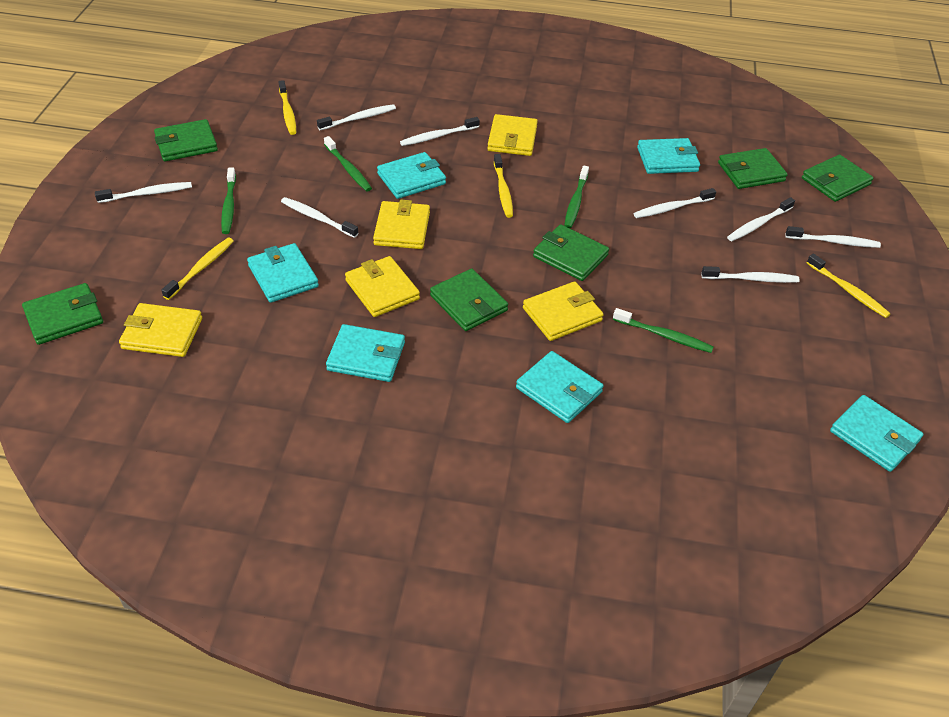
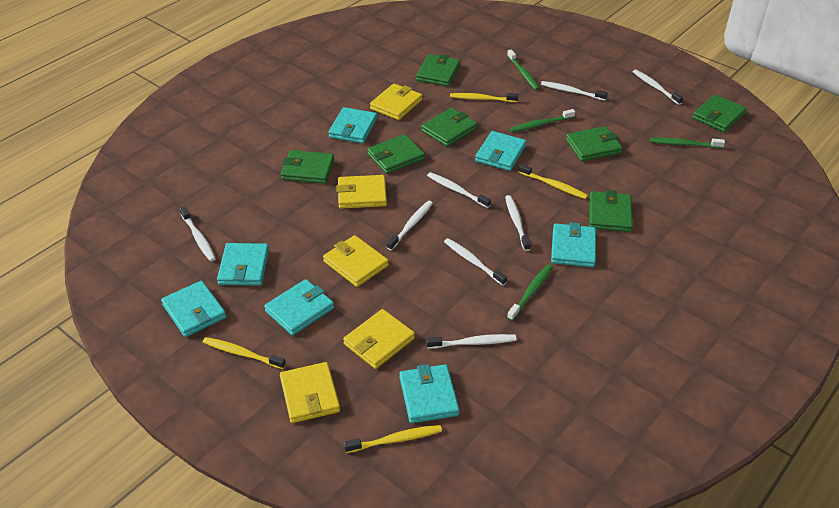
green wallet: [22,283,103,345] [154,119,218,161] [430,269,508,331] [533,224,609,281] [718,148,788,189] [802,155,874,202] = 6 -> [281,150,334,184] [367,134,425,174] [416,54,460,86] [421,108,477,147] [566,126,622,161] [589,190,633,232] [693,94,747,132] = 7
turquoise wallet: [247,243,319,303] [326,324,405,382] [377,152,446,199] [516,351,603,423] [637,138,700,174] [830,395,923,472] = 6 -> [161,281,226,337] [217,243,269,286] [264,279,334,336] [328,107,377,144] [399,364,460,423] [475,131,526,171] [551,222,596,267] = 7

